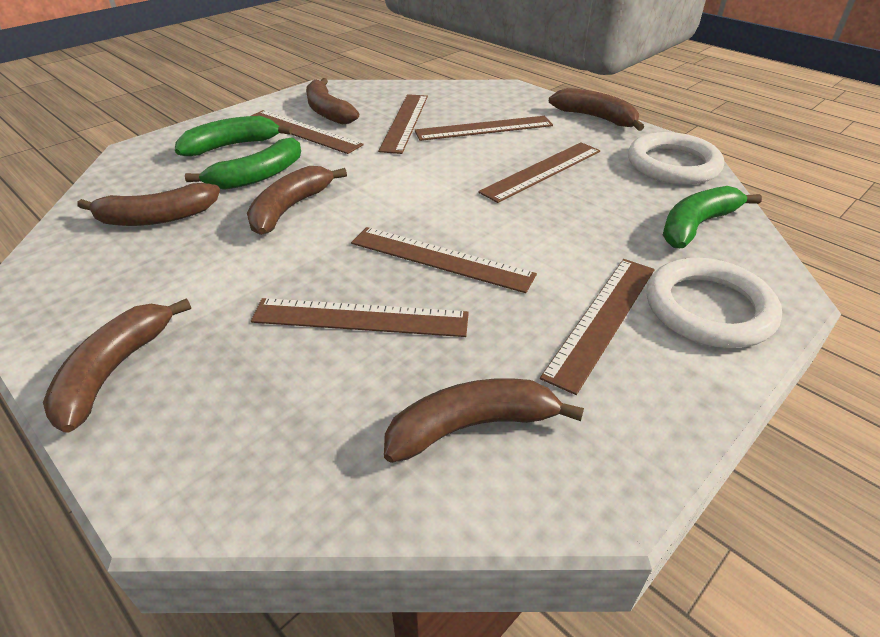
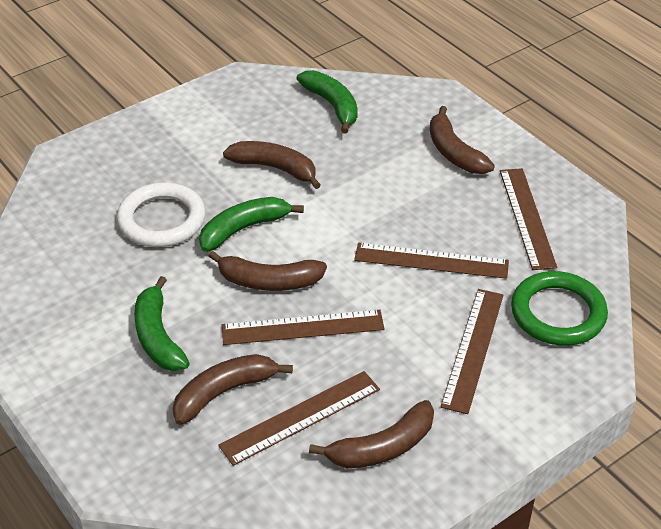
brown banana: [43,298,191,433] [77,183,220,226] [247,166,347,235] [306,78,359,125] [384,378,584,463] [549,88,644,131] = 6 -> [173,354,293,425] [208,251,327,291] [223,141,321,189] [309,400,434,468] [430,106,495,174] = 5
brown ruler: [251,110,364,154] [251,298,469,337] [351,227,537,293] [378,94,428,154] [415,116,553,141] [478,142,600,203] [540,259,655,395] = 7 -> [218,371,380,466] [221,310,384,345] [354,243,509,279] [441,289,503,414] [500,168,557,270] = 5
green ring: none = 0 -> [511,271,608,346] = 1
white ring: [628,132,724,185] [647,258,782,348] = 2 -> [117,182,206,247] = 1

